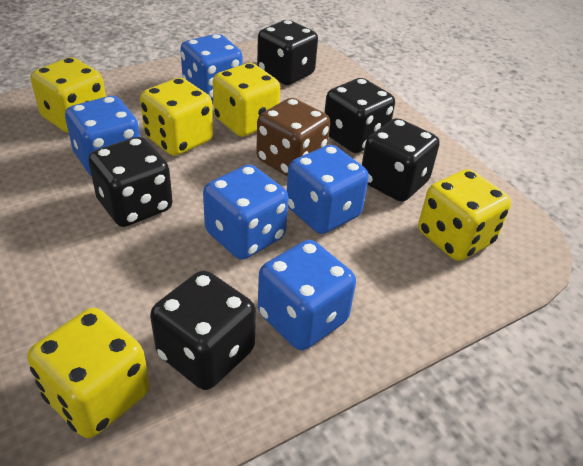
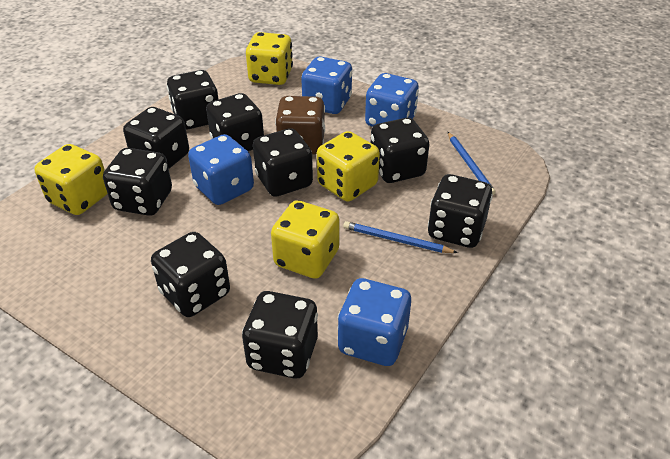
black dice: [88,137,173,227] [150,270,256,390] [257,20,318,85] [324,78,395,153] [362,118,440,202] = 5 -> [103,148,172,216] [123,107,189,169] [151,232,230,317] [167,70,219,130] [206,93,264,151] [242,291,318,378] [253,128,313,197] [371,118,429,183] [428,174,493,248] = 9
blue dice: [65,96,140,176] [180,34,243,101] [203,164,288,260] [258,240,356,350] [287,145,369,234] = 5 -> [188,134,254,205] [301,56,352,114] [337,278,411,366] [365,73,419,127] = 4
blue pencil: none = 0 -> [343,221,458,253] [448,132,496,195] = 2
yellow dice: [27,308,150,438] [31,57,106,133] [140,78,213,156] [213,63,280,137] [418,169,511,261] = 5 -> [34,144,108,215] [246,32,293,85] [271,200,340,279] [317,131,380,201] = 4

